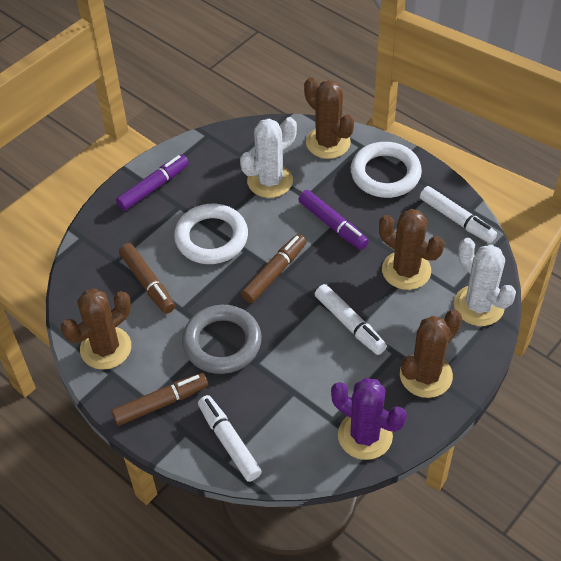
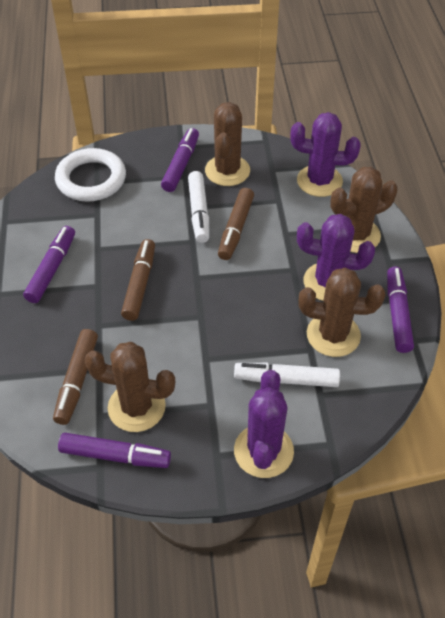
grey ring: [182,305,262,374] = 1 -> none = 0
purple cactus: [331,378,407,460] = 1 -> [234,370,294,478] [290,112,361,197] [297,214,375,301] = 3
purple marker: [116,155,189,211] [298,190,369,250] = 2 -> [23,226,75,303] [58,433,171,468] [161,128,199,192] [387,266,414,353] = 4
white cactus: [240,117,297,198] [454,238,516,326] = 2 -> none = 0
white marker: [198,395,262,482] [315,284,387,355] [420,186,497,243] = 3 -> [188,171,209,243] [234,363,340,387] = 2
white ring: [174,204,248,264] [351,142,422,198] = 2 -> [55,148,126,202] = 1

